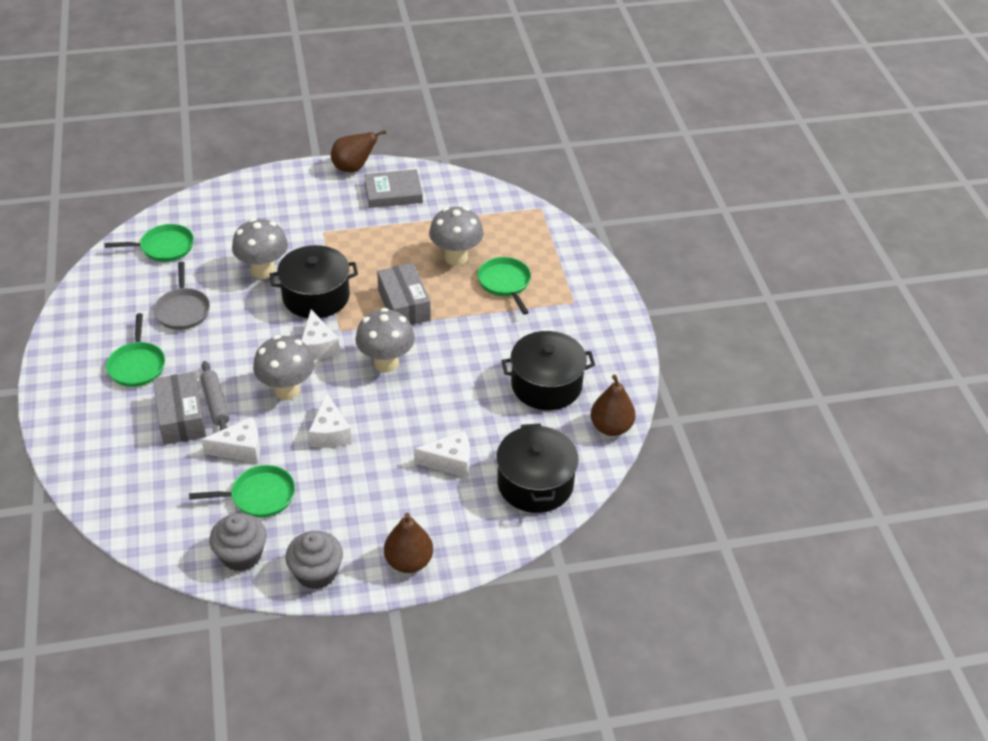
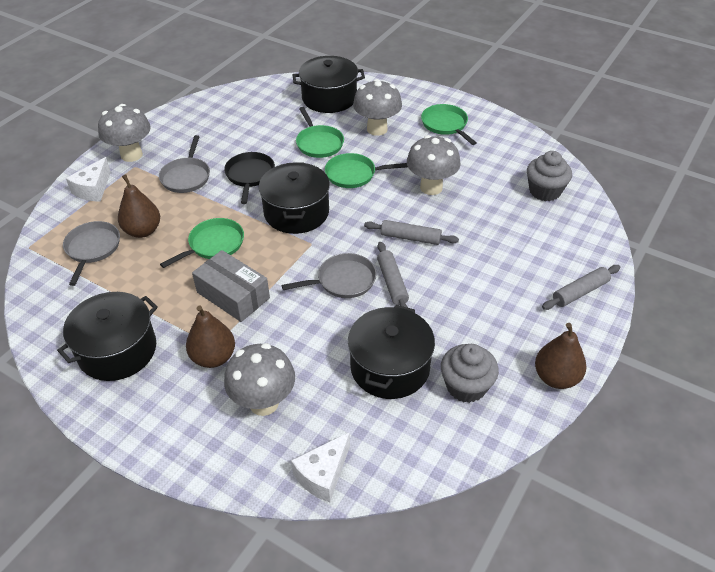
black pan: none = 0 -> [224,152,275,204] = 1
black pot: [270,245,358,318] [496,423,579,513] [502,331,595,410] = 3 -> [57,292,158,381] [259,162,330,234] [293,56,365,113] [348,305,435,399] = 4
grey book: [364,169,423,208] = 1 -> none = 0
grey box: [153,372,206,445] [377,263,431,325] = 2 -> [192,250,270,322] = 1
grey pan: [154,262,210,330] = 1 -> [63,221,120,286] [159,135,210,193] [282,253,377,298] = 3
grey rolling pin: [200,361,230,431] = 1 -> [364,220,459,245] [377,242,409,308] [542,265,620,310] = 3
white cheese: [201,417,260,463] [301,310,340,360] [309,393,352,448] [414,431,470,478] = 4 -> [66,157,111,202] [291,432,350,502] = 2

